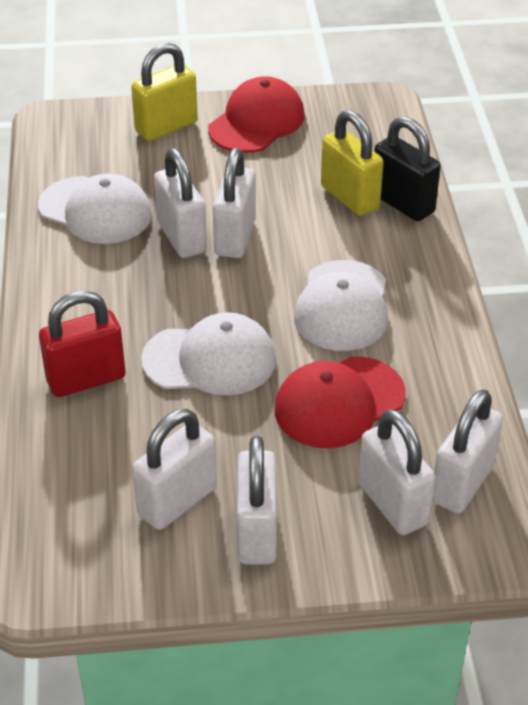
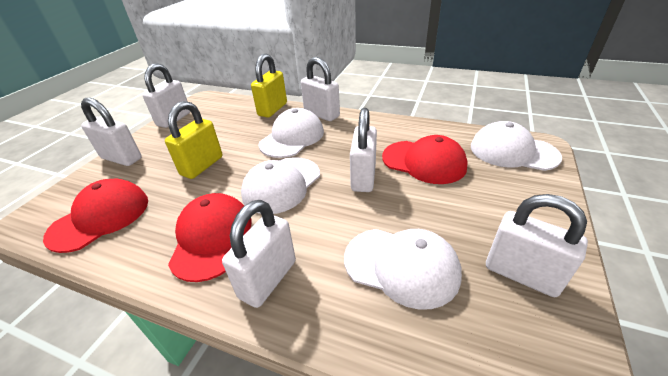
black padlock: [374,116,441,221] = 1 -> none = 0
red cap: [208,76,305,153] [274,356,406,448] = 2 -> [43,178,148,253] [168,193,251,282] [382,135,468,184] = 3
red padlock: [39,291,126,397] = 1 -> none = 0
white cap: [38,174,152,244] [141,312,276,395] [294,260,388,351] = 3 -> [241,157,320,214] [258,108,324,158] [344,229,462,310] [471,121,562,171] = 4

